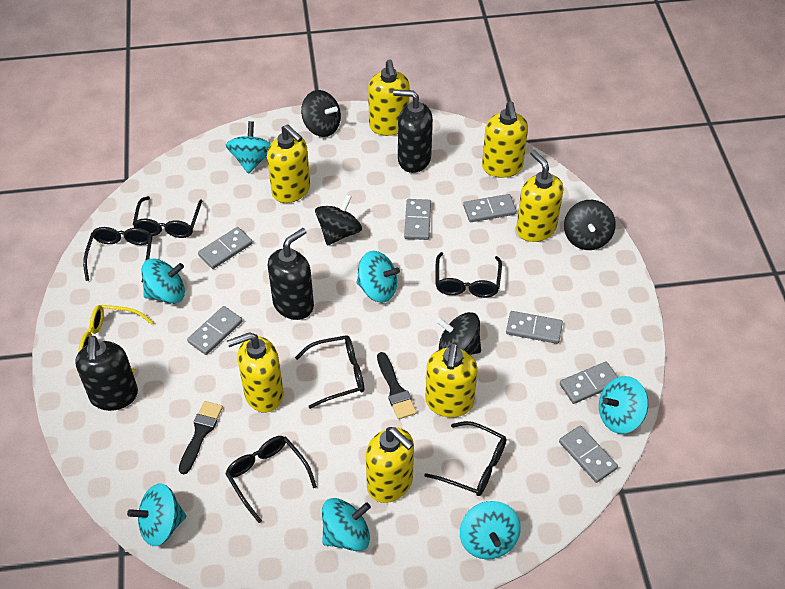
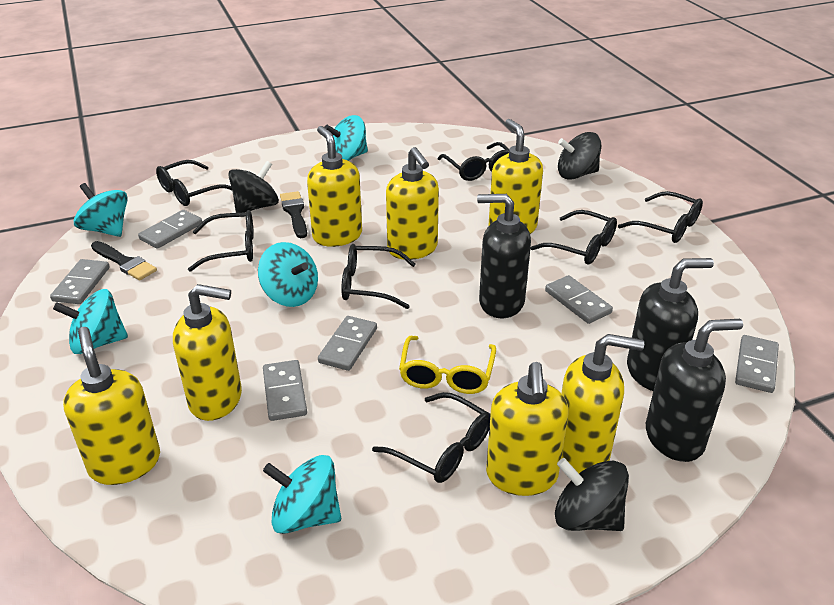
black glasses: [83,227,152,282] [133,196,202,238] [225,436,317,523] [295,335,364,409] [424,421,506,496] [435,252,502,298] = 6 -> [156,160,232,206] [188,210,254,272] [341,244,416,309] [372,392,491,483] [438,142,509,181] [530,210,617,265] [618,191,703,243] = 7
black spinning top: [301,90,341,137] [315,195,362,245] [436,312,481,355] [564,200,616,250] = 4 -> [228,161,279,213] [555,458,629,531] [558,132,601,180] = 3
grey domino: [187,306,243,355] [198,227,253,269] [404,199,431,240] [463,194,517,222] [506,311,563,344] [559,425,618,483] [560,362,618,404] = 7 -> [50,259,110,304] [138,210,202,249] [263,360,307,421] [318,316,377,371] [545,275,613,324] [735,335,779,393] = 6
turquoise spinning top: [127,483,186,546] [141,258,185,304] [226,121,271,174] [322,498,371,551] [357,251,400,303] [460,501,521,560] [599,376,648,434] = 7 -> [53,289,128,354] [74,183,128,237] [258,242,318,307] [263,455,341,534] [324,115,368,161] = 5

